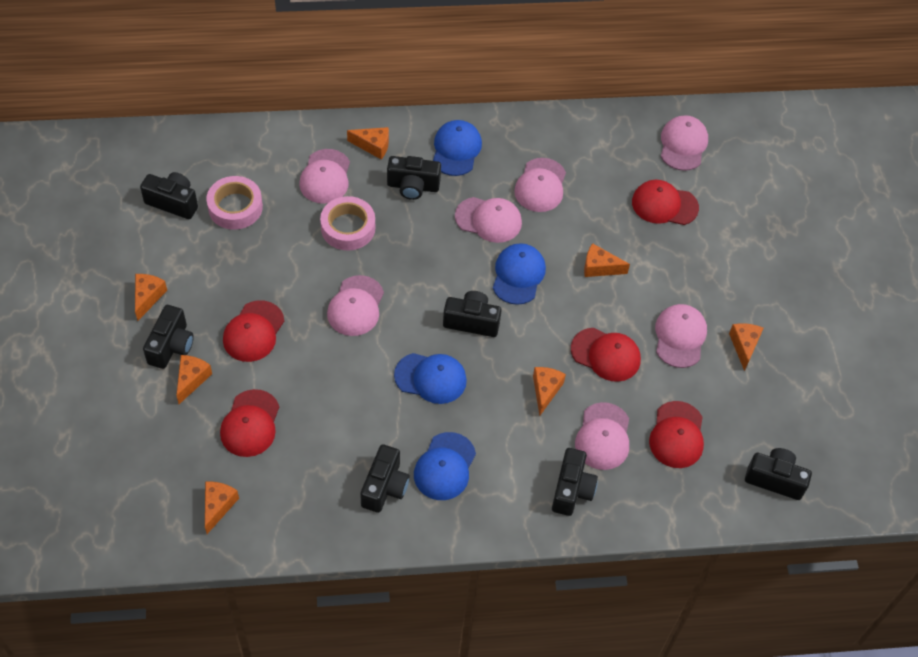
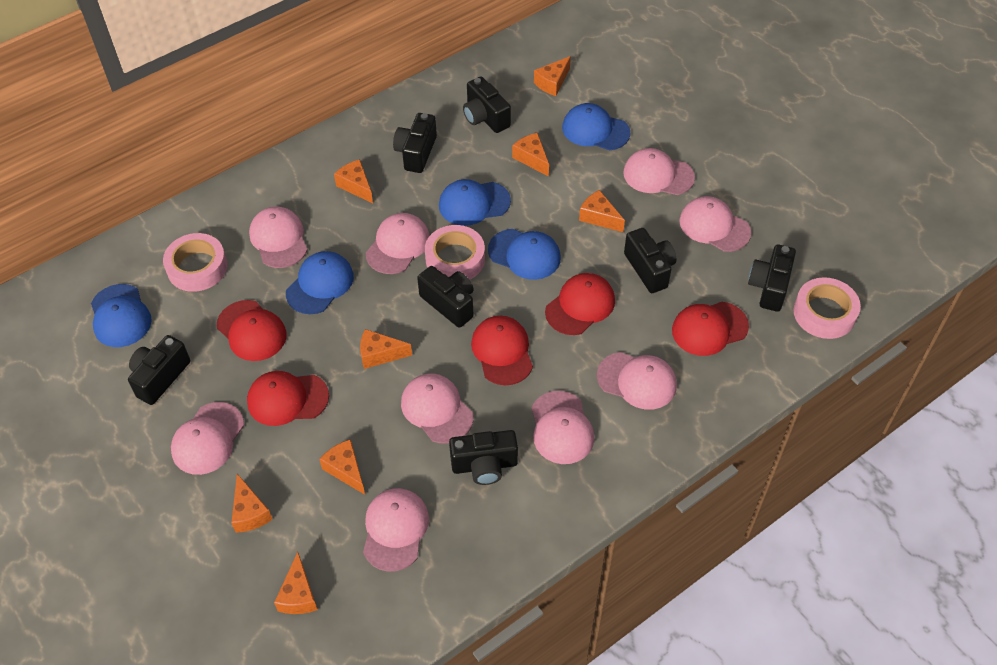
blue cap: [394,353,467,404] [414,432,476,500] [433,120,482,176] [493,243,546,305] = 4 -> [91,284,152,347] [286,251,354,314] [439,179,511,226] [488,229,561,280] [562,103,630,150] = 5
orange cheese: [135,274,167,321] [176,355,212,404] [205,481,239,534] [347,127,389,160] [533,367,566,415] [584,243,630,277] [729,323,764,371] = 7 -> [231,474,273,533] [274,552,318,614] [319,439,365,495] [334,159,373,203] [360,329,412,369] [512,133,549,177] [534,56,571,96] [579,190,625,232] = 8
pink cap: [299,149,350,204] [327,275,384,336] [455,197,522,243] [514,158,566,212] [575,402,629,470] [655,304,707,368] [661,115,708,171] = 7 -> [171,402,244,475] [249,207,308,268] [363,488,429,572] [366,213,430,274] [401,374,474,443] [531,391,594,464] [597,352,677,410] [623,148,695,195] [679,196,751,252] = 9
pink tape: [206,176,263,230] [320,196,375,251] = 2 -> [163,233,228,292] [425,225,485,280] [794,277,861,339] = 3

